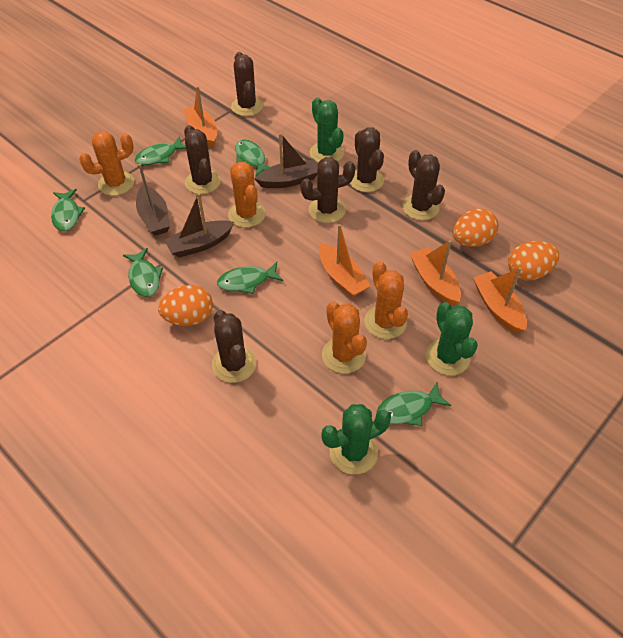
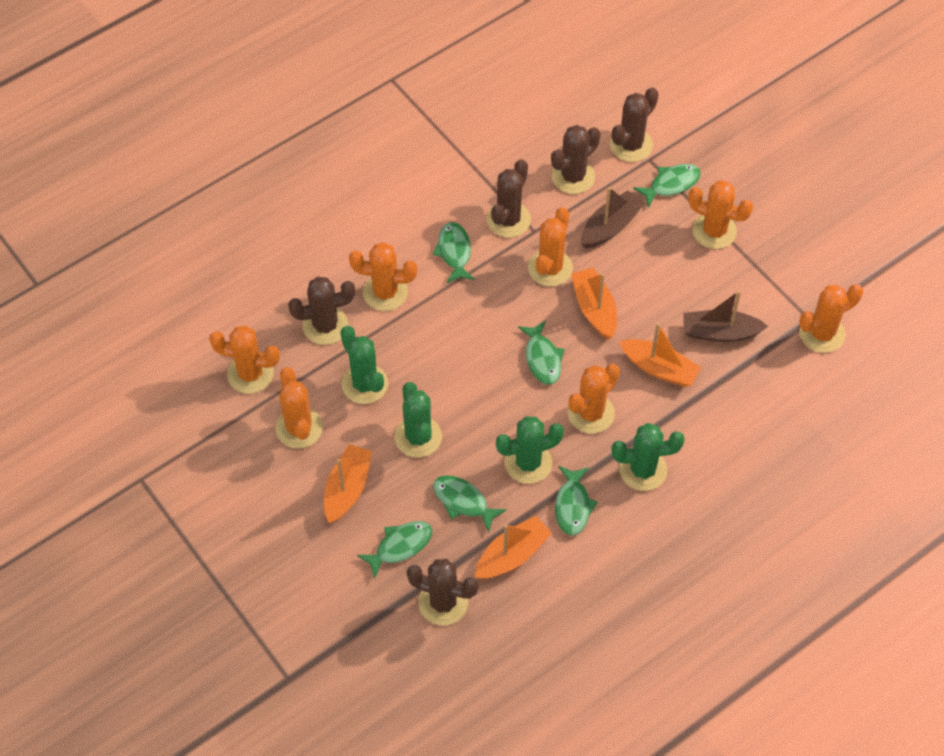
brown boat: [136,164,170,236] [164,193,234,258] [254,133,318,188] = 3 -> [581,187,645,248] [683,291,768,342] = 2
brown cactus: [184,125,221,194] [212,310,256,383] [231,52,263,116] [301,157,355,223] [350,127,384,192] [402,150,445,220] = 6 -> [288,277,355,345] [407,559,479,625] [487,159,531,238] [551,125,600,194] [610,87,659,162] = 5
green cactus: [310,97,344,162] [321,404,391,474] [426,302,478,376] = 3 -> [340,326,388,404] [395,382,442,458] [496,416,564,484] [611,423,685,491] = 4
orange cactus: [79,131,134,196] [228,162,266,228] [322,302,367,374] [364,261,408,339] = 4 -> [209,325,280,394] [275,367,323,449] [349,242,417,311] [528,207,573,286] [568,364,620,434] [688,181,753,249] [799,284,863,353] = 7
orange egg: [158,285,213,326] [453,209,498,247] [508,241,559,281] = 3 -> none = 0

